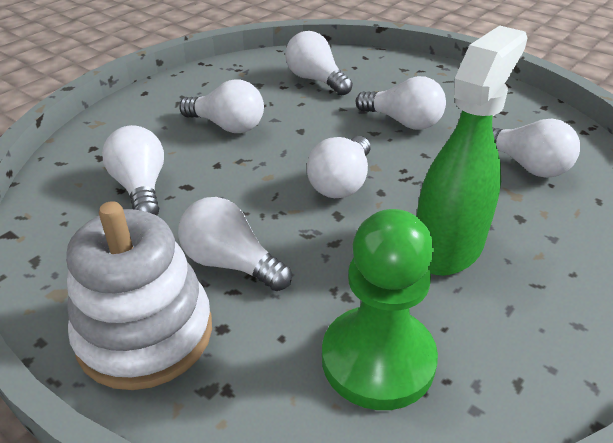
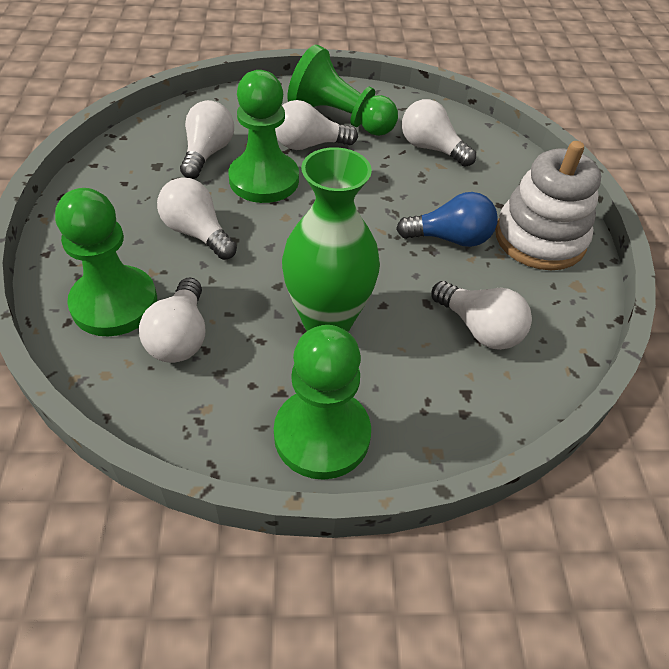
blue light bulb: none = 0 -> [396,192,498,247] = 1
green pawn: [322,209,438,410] = 1 -> [55,188,157,337] [228,70,299,203] [274,325,371,480] [288,45,398,136] = 4
green spray bottle: [417,25,528,276] = 1 -> none = 0
green vase: none = 0 -> [282,147,380,332] = 1
white light bulb: [102,125,164,215] [178,197,292,291] [179,79,264,133] [285,31,353,95] [307,136,370,198] [356,76,446,130] [492,119,580,178] = 7 -> [139,278,205,363] [157,178,237,260] [180,100,234,179] [275,100,358,150] [402,99,476,167] [432,281,532,350] = 6

